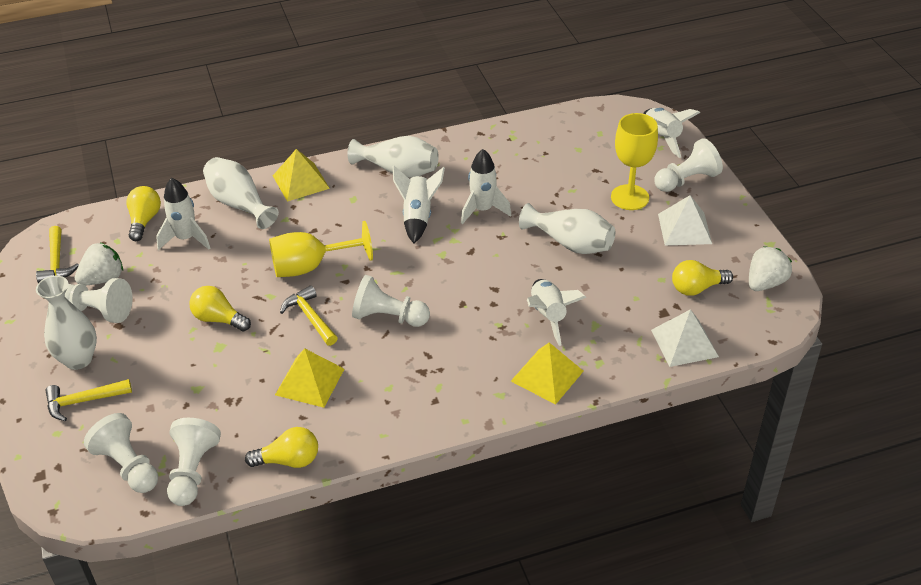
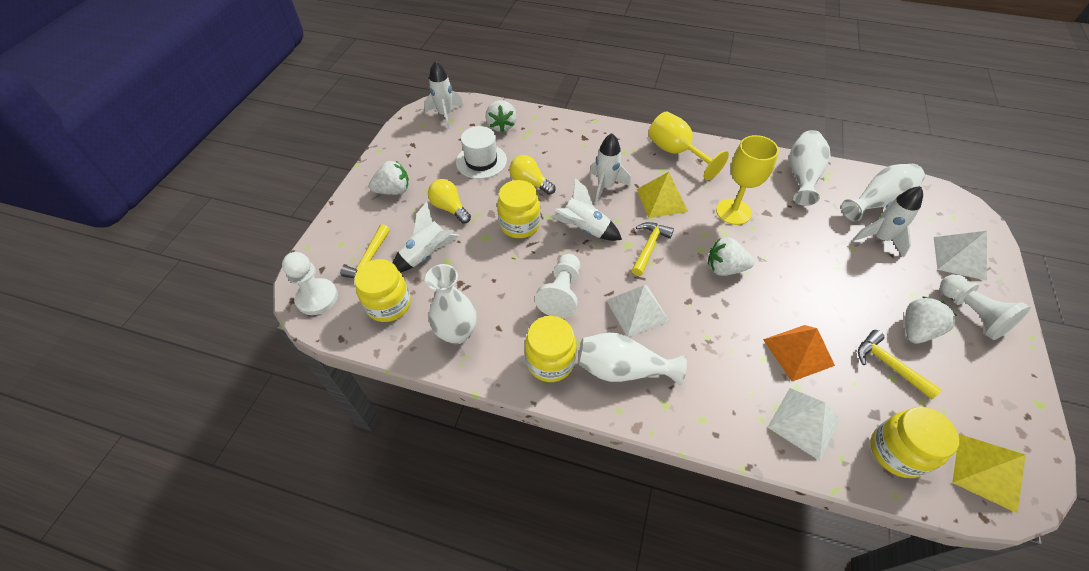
orange pyramid: none = 0 -> [763,325,835,381] = 1
white hat: none = 0 -> [456,126,507,179] = 1
white pawn: [65,278,133,323] [84,413,158,493] [167,418,221,506] [352,275,430,327] [654,138,723,192] = 5 -> [282,252,338,315] [535,254,580,318] [940,274,1031,340] = 3
white pyramid: [651,309,719,367] [658,195,712,245] = 2 -> [606,285,670,337] [767,388,841,461] [934,231,987,281] = 3
white strawberry: [75,242,123,285] [749,246,792,291] = 2 -> [369,161,409,195] [486,100,517,133] [708,237,754,276] [905,296,957,344] = 4
yellow jar: none = 0 -> [354,259,411,322] [497,180,541,238] [525,316,577,382] [871,407,959,478] = 4
yellow light bulb: [126,186,161,241] [189,286,251,332] [245,427,318,468] [672,260,733,296] = 4 -> [428,179,471,224] [509,155,556,195] = 2
yellow pyramid: [273,149,330,202] [275,348,344,408] [511,343,584,405] = 3 -> [637,172,688,218] [952,434,1026,513] = 2

